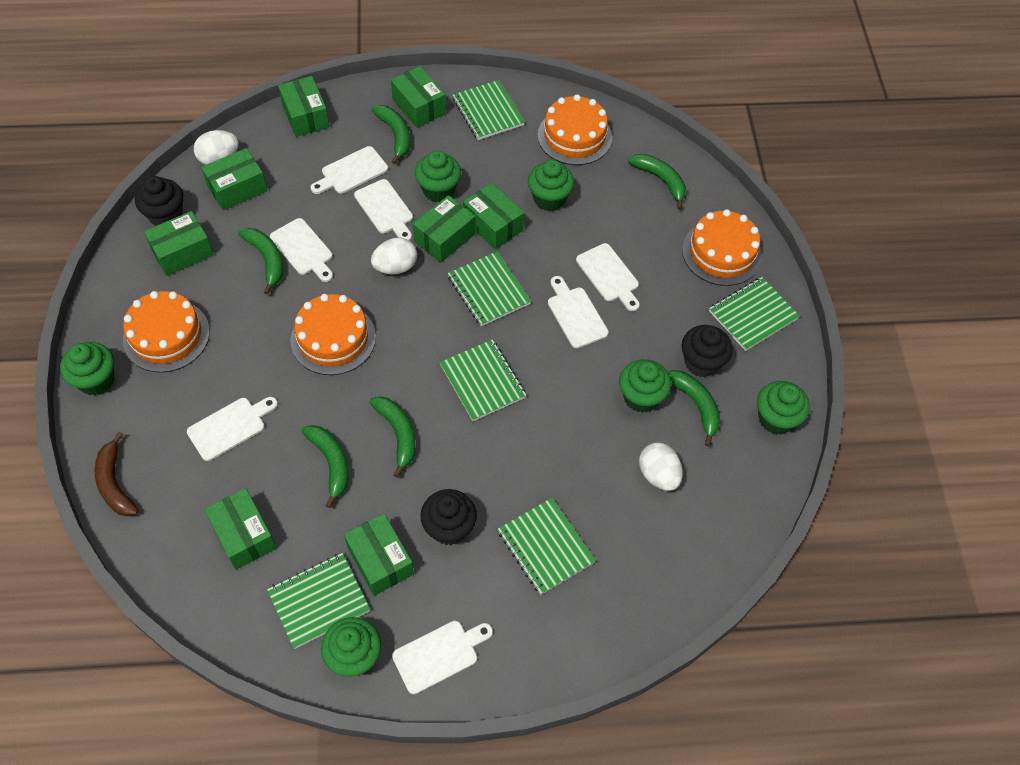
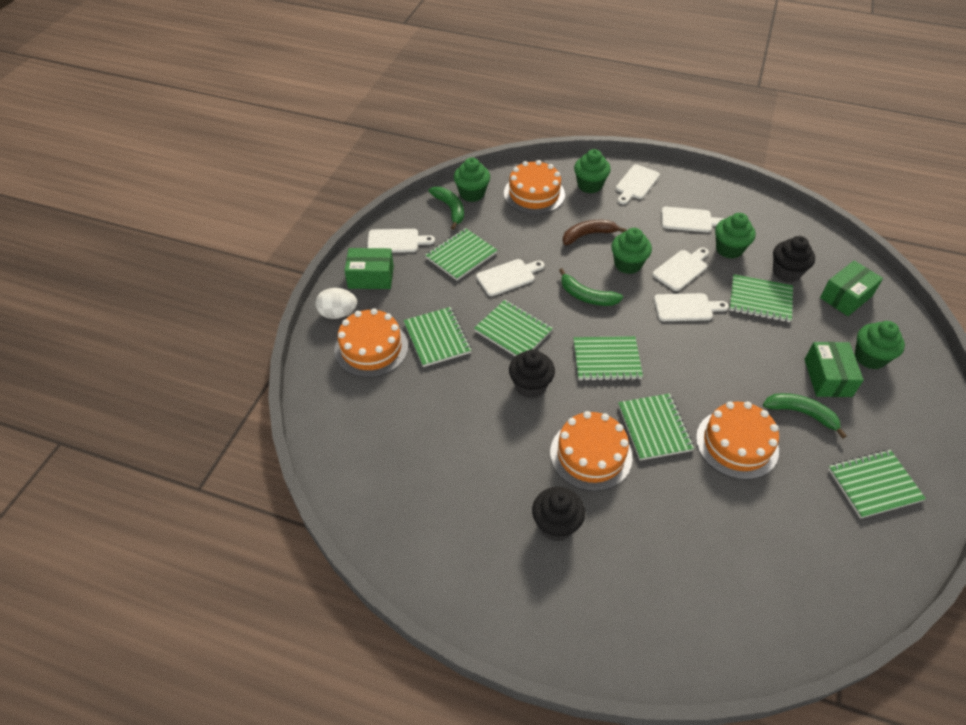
green banana: [238,228,283,295] [301,425,348,508] [369,396,416,478] [371,105,410,164] [628,154,686,209] [668,370,720,447] = 6 -> [429,187,464,230] [559,268,623,306] [763,393,847,439] = 3
green box: [144,211,214,276] [201,148,268,210] [205,488,277,570] [278,76,330,137] [344,513,414,596] [391,66,446,128] [413,195,476,262] [463,183,524,250] = 8 -> [344,248,394,289] [804,342,864,397] [820,260,883,316] = 3
green cupcake: [60,342,114,395] [321,617,381,677] [415,151,461,202] [528,160,574,211] [619,359,671,413] [757,381,810,434] = 6 -> [454,158,490,202] [574,149,611,193] [611,228,652,274] [715,213,756,259] [855,321,905,369] = 5
green notebook: [267,553,370,649] [440,339,526,421] [448,252,531,326] [453,80,525,140] [498,498,596,595] [709,277,800,351] = 6 -> [403,307,471,367] [425,228,497,280] [474,300,553,356] [573,336,643,381] [618,393,694,460] [729,274,793,322] [828,450,926,519] = 7
white cutting board: [187,397,278,461] [270,218,333,282] [311,146,388,194] [354,179,413,241] [392,621,493,694] [548,276,609,348] [576,243,640,311] = 7 -> [367,229,435,253] [476,259,544,296] [616,164,660,204] [652,248,709,291] [654,293,729,321] [662,207,724,232] = 6
white egg: [194,130,239,165] [371,238,417,274] [639,443,683,491] = 3 -> [315,288,357,319] = 1

